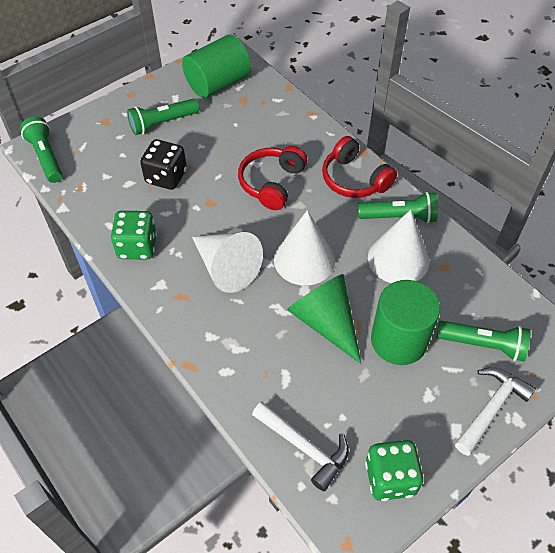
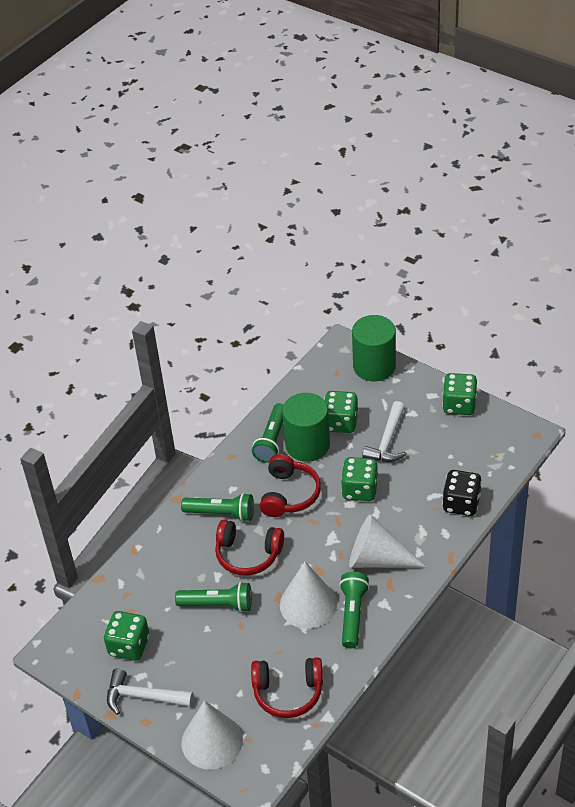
green cone: [287,274,361,364] = 1 -> none = 0
green dice: [111,211,157,259] [365,440,423,501] = 2 -> [104,611,150,661] [324,391,359,433] [341,457,378,501] [442,373,477,415] = 4
red headphones: [238,146,307,210] [322,136,397,198] = 2 -> [215,520,284,576] [251,657,323,718] [260,454,321,517] = 3

